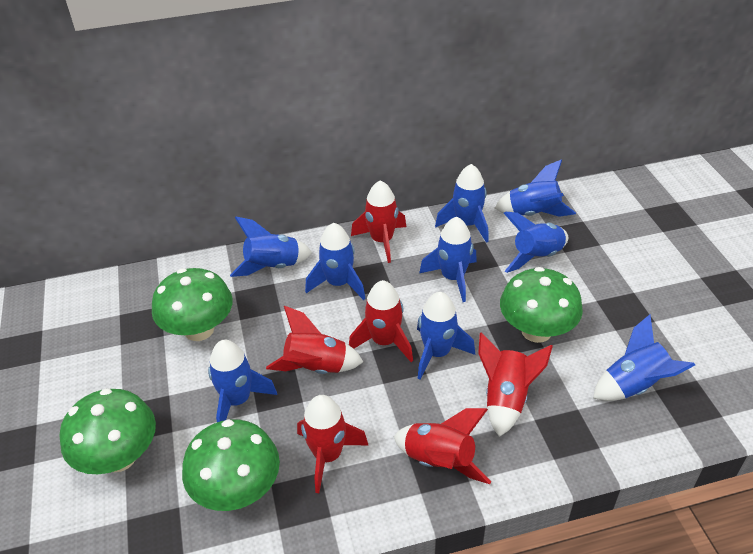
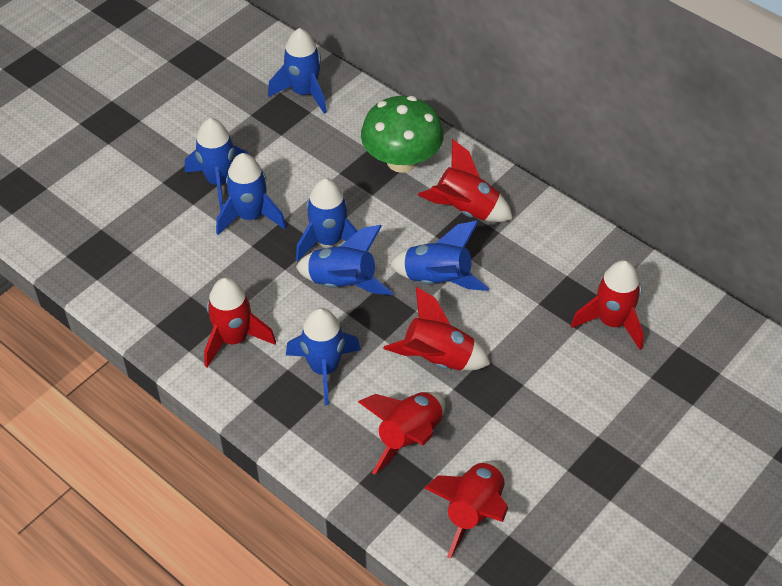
blue rocket: [208,340,277,422] [230,217,312,277] [305,223,366,300] [417,292,475,380] [419,217,477,302] [435,164,489,243] [495,159,576,217] [504,211,568,273] [593,314,695,401] = 9 -> [185,118,249,211] [216,153,286,235] [268,28,327,114] [286,308,361,405] [296,178,358,261] [296,225,393,295] [390,221,489,291] = 7
green mushroom: [59,388,156,474] [152,268,233,341] [182,419,280,511] [500,267,583,343] = 4 -> [361,96,444,173] = 1

